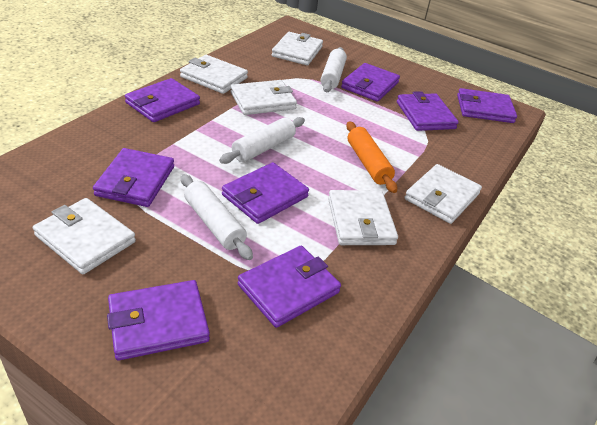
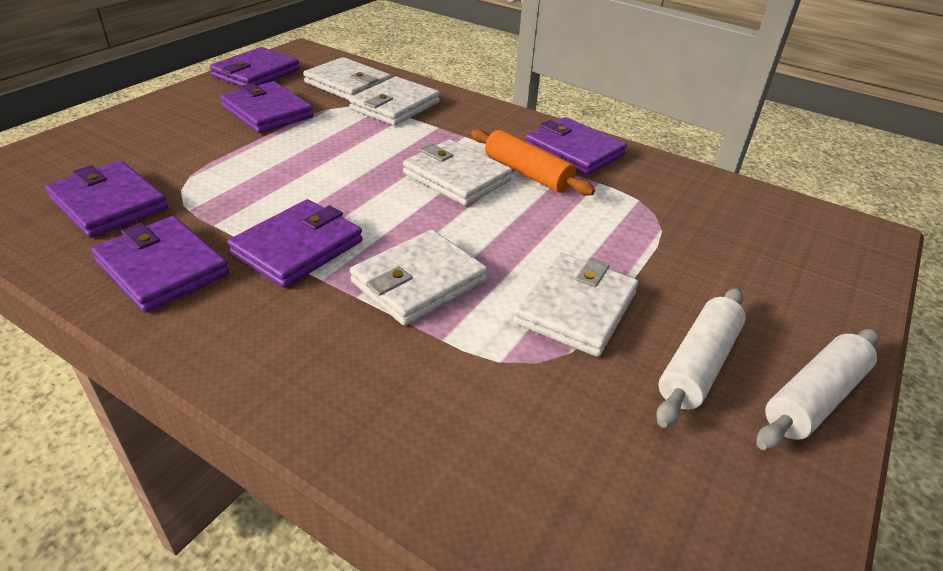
purple wallet: [93,148,174,207] [107,280,210,360] [125,78,200,122] [222,162,309,224] [238,246,341,328] [341,63,400,102] [397,91,459,131] [457,88,517,123] = 8 -> [45,161,168,238] [91,216,229,312] [210,47,300,87] [220,81,314,133] [228,199,362,288] [526,117,627,175] = 6
white rolling pin: [181,174,253,260] [219,117,305,164] [321,47,347,92] = 3 -> [656,288,746,428] [756,329,879,450] = 2
white wallet: [33,198,136,274] [180,55,248,94] [231,80,297,115] [272,32,323,65] [328,190,398,245] [404,164,482,224] = 6 -> [303,57,391,100] [349,77,440,126] [350,230,487,326] [403,140,512,206] [513,253,638,357] = 5

